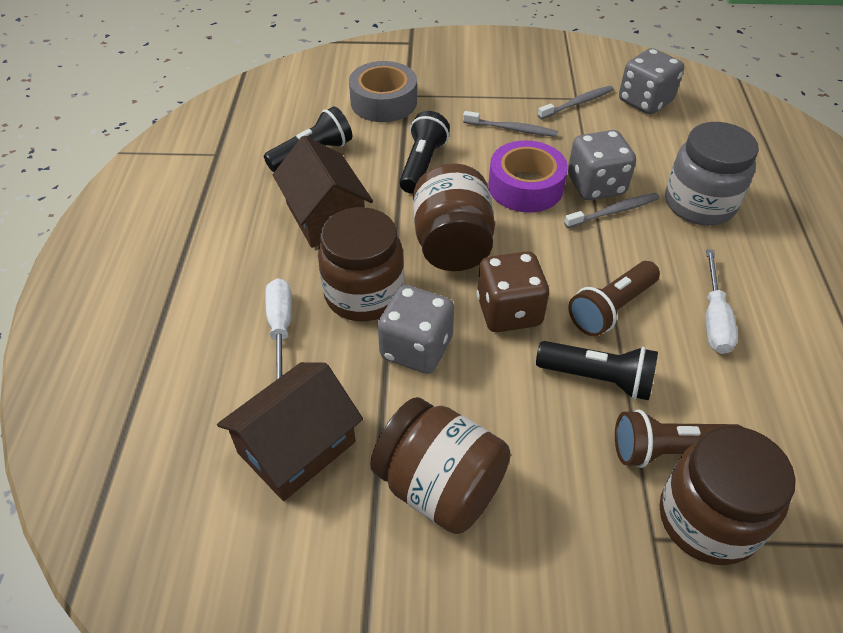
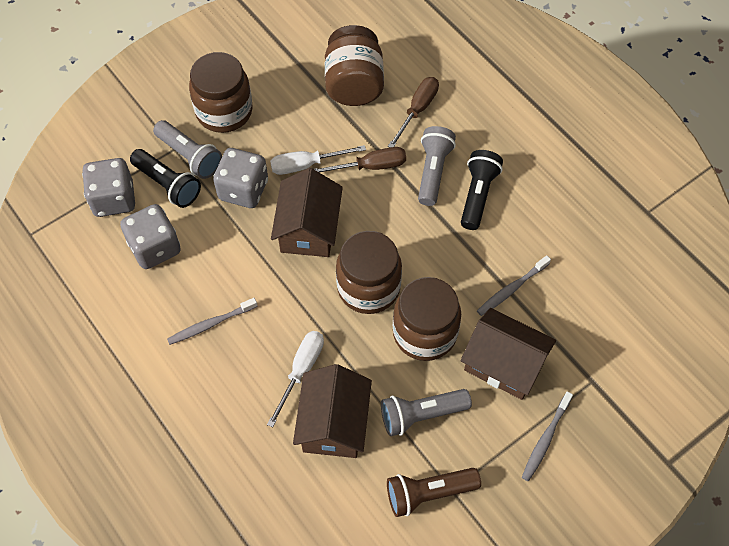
black flashlight: [264,106,352,172] [399,111,450,194] [536,341,658,400] = 3 -> [130,149,201,208] [461,150,503,230] = 2
brown dice: [476,251,549,332] = 1 -> none = 0
brown flashlight: [568,261,660,336] [615,410,743,468] = 2 -> [387,468,481,517] = 1
brown house: [217,362,363,501] [273,136,373,248] = 2 -> [271,168,343,257] [293,364,372,458] [460,308,556,400] = 3
brown screwdriver: none = 0 -> [314,147,406,172] [388,77,439,147] = 2
grey flashlight: none = 0 -> [153,120,222,179] [381,389,472,436] [418,126,456,206] = 3
grey jar: [665,122,759,225] = 1 -> none = 0
grey tape: [349,61,417,122] = 1 -> none = 0
purple tape: [488,140,568,212] = 1 -> none = 0

